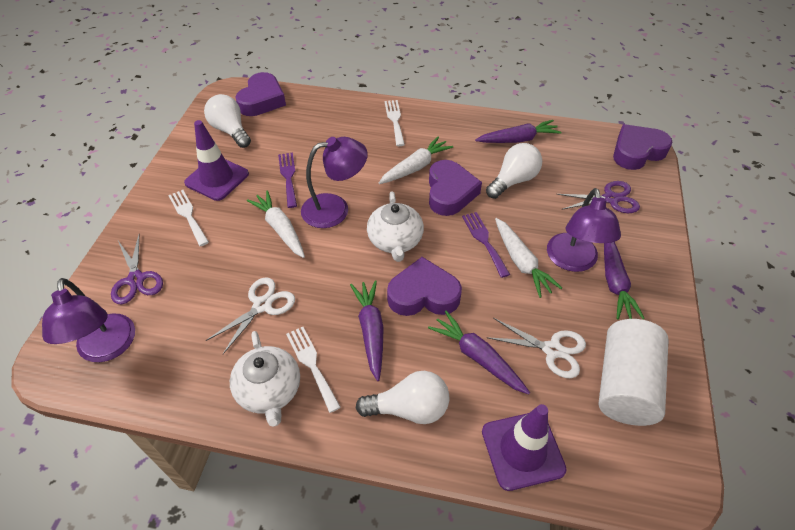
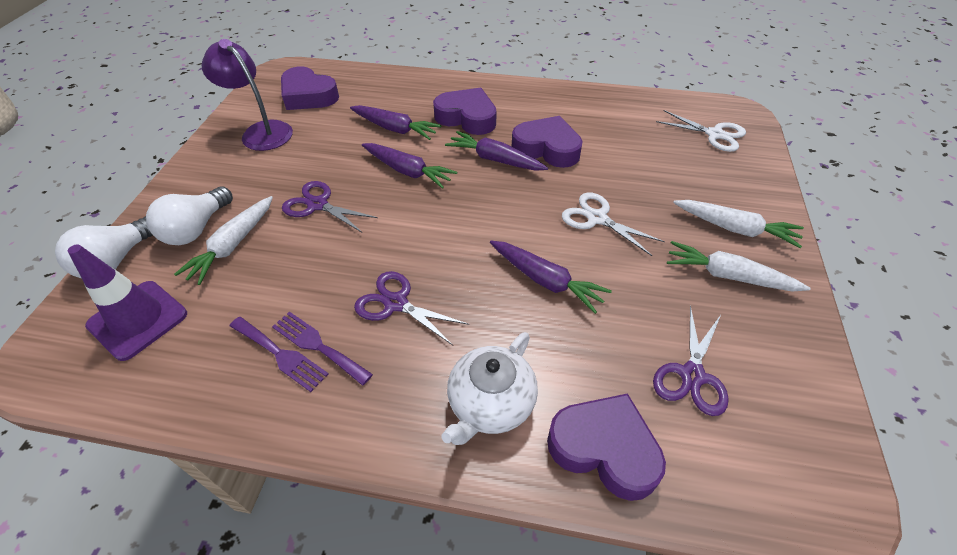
purple lamp: [42,278,135,362] [301,137,368,228] [547,188,621,272] = 3 -> [201,39,293,151] = 1
purple scissors: [111,235,163,304] [557,181,640,213] = 2 -> [282,181,378,232] [354,271,469,345] [653,305,729,416] = 3
purple traffic cone: [184,120,249,201] [482,404,567,491] = 2 -> [68,244,187,361] = 1
white cylinder: [598,319,669,426] = 1 -> none = 0
white fork: [168,190,209,246] [286,327,341,413] [385,100,405,146] = 3 -> none = 0
white light bulb: [204,94,251,148] [356,371,450,424] [486,143,542,199] = 3 -> [55,216,153,278] [146,186,233,245] = 2
white teapot: [230,331,300,427] [367,191,424,262] = 2 -> [441,332,538,445] = 1

